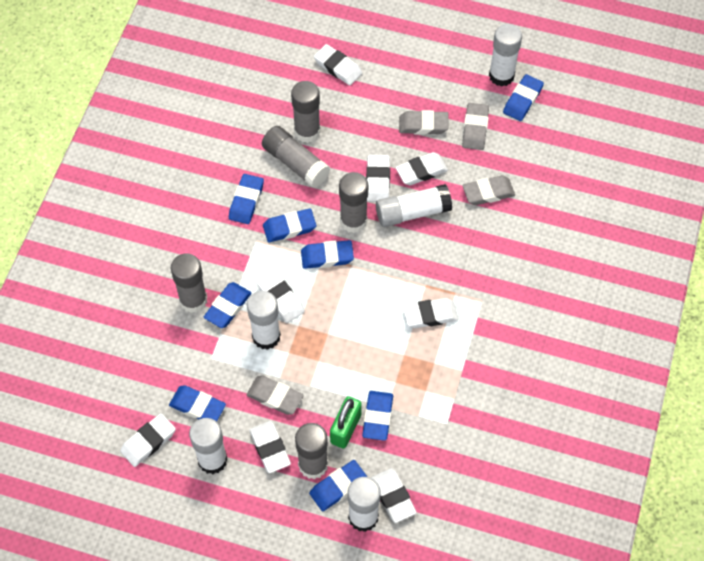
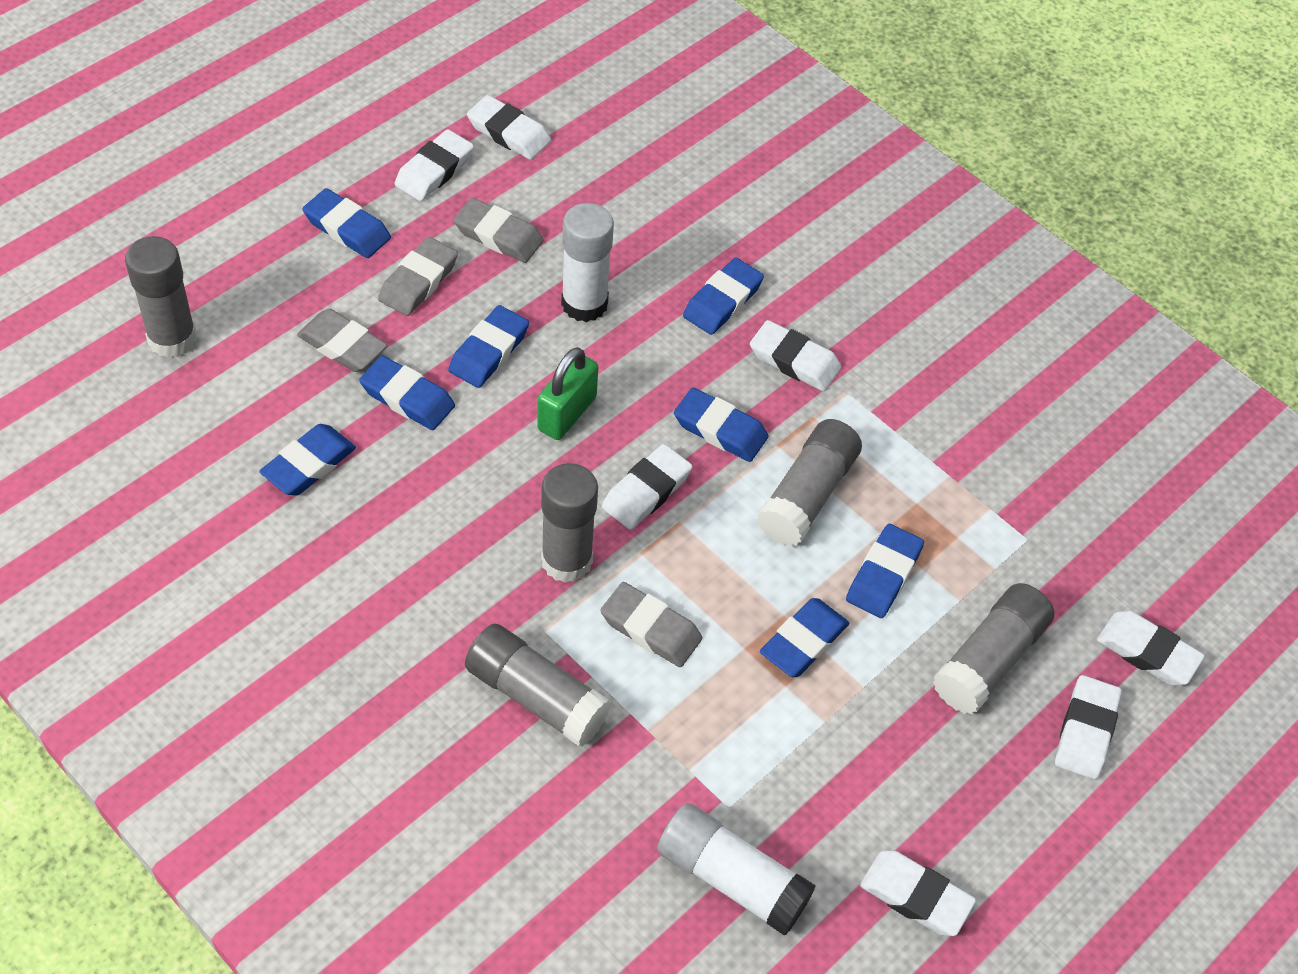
white eraser: [120,413,176,467] [249,421,291,473] [257,271,305,323] [314,44,362,85] [366,155,390,202] [371,468,417,523] [395,152,448,185] [403,298,458,328] = 8 -> [394,129,474,201] [467,95,551,160] [602,444,692,530] [750,320,841,391] [860,851,976,936] [1055,675,1122,780] [1097,611,1205,685] = 7
white glue stick: [189,418,228,474] [247,291,281,350] [348,477,381,532] [376,184,452,227] [489,24,522,86] = 5 -> [561,203,614,322] [657,803,816,936] = 2

